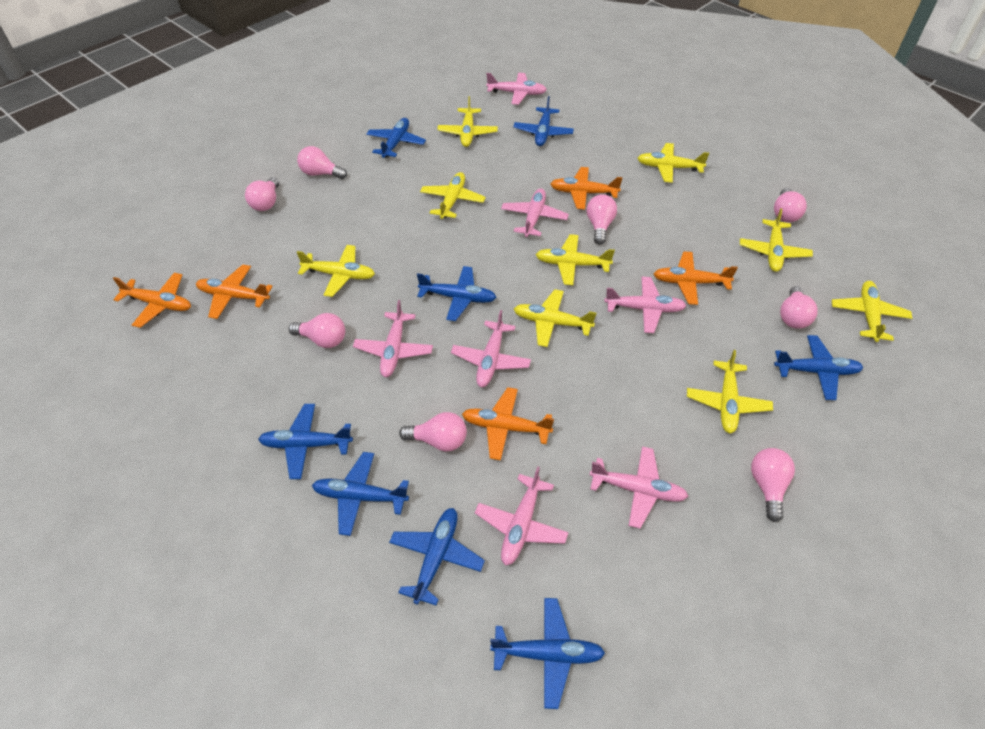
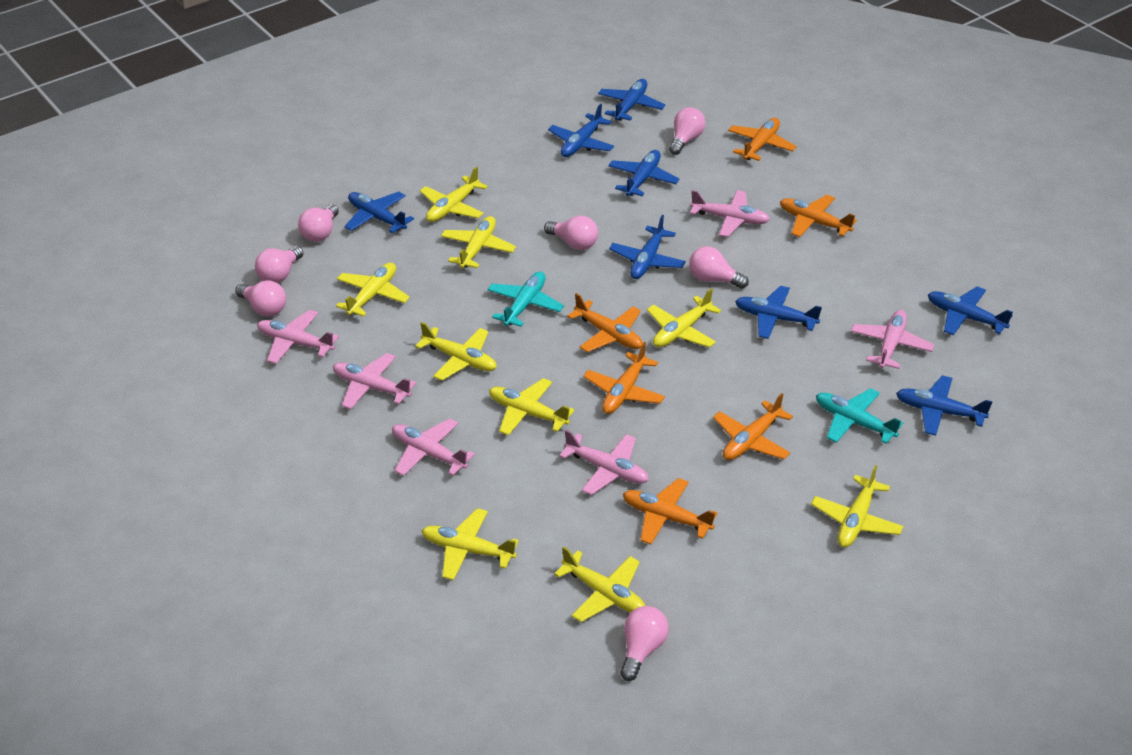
orange plane: [113,273,191,328] [196,265,273,319] [462,387,554,460] [550,167,623,209] [654,251,738,305] = 5 -> [567,293,643,352] [583,342,665,414] [623,478,717,545] [713,393,793,460] [728,118,797,161] [780,195,857,237] = 6
pink light bulb: [245,177,279,211] [289,313,345,348] [297,146,347,179] [399,412,467,451] [587,194,617,245] [751,448,795,522] [774,188,807,222] [780,286,818,329] = 8 -> [235,280,286,317] [255,246,303,283] [298,205,339,242] [544,216,598,250] [620,606,669,681] [669,107,706,155] [689,246,749,289] = 7
pink plane: [353,300,433,377] [451,310,531,387] [475,467,569,566] [486,73,547,105] [501,188,569,237] [590,446,688,529] [604,277,686,333] = 7 -> [257,310,339,364] [333,353,417,409] [392,418,475,476] [559,430,649,495] [690,190,770,237] [851,310,934,369] = 6
turquoise plane: none = 0 -> [487,271,564,327] [816,388,903,444] = 2

